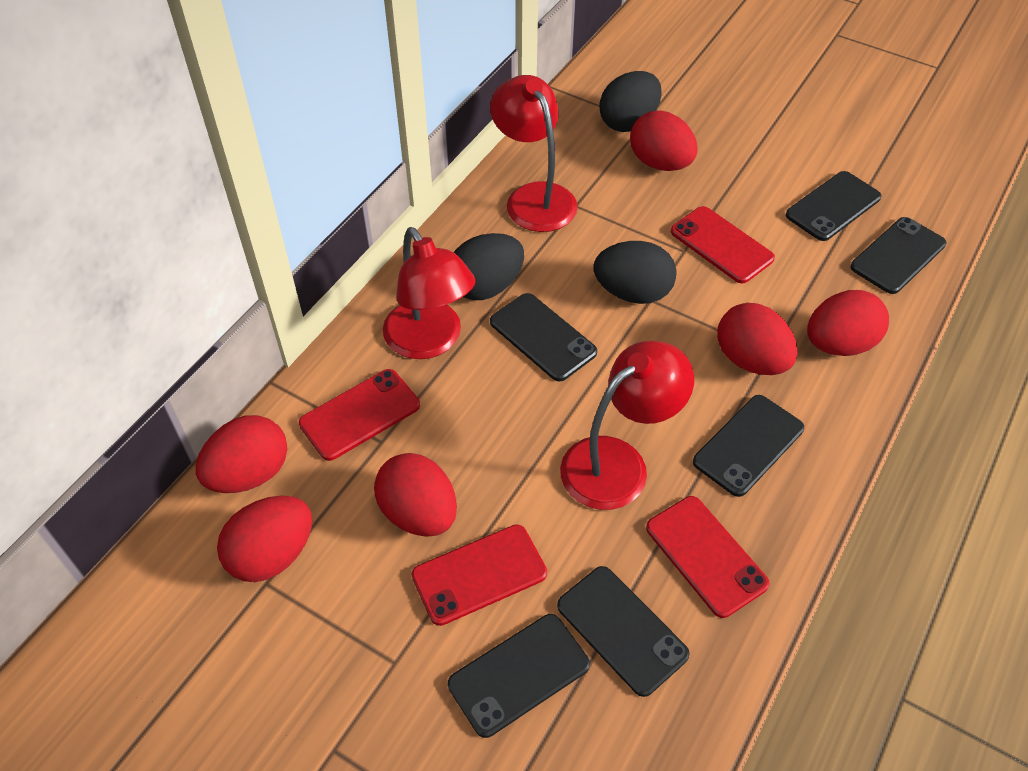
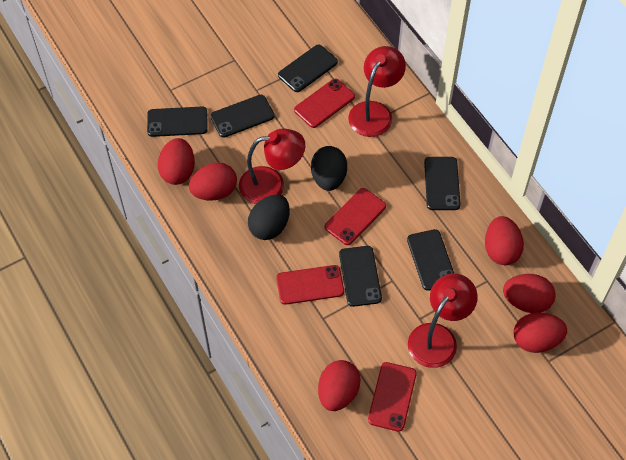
black egg: [454,233,524,300] [594,241,677,304] [600,71,662,132] = 3 -> [248,194,290,240] [311,146,347,191] = 2

